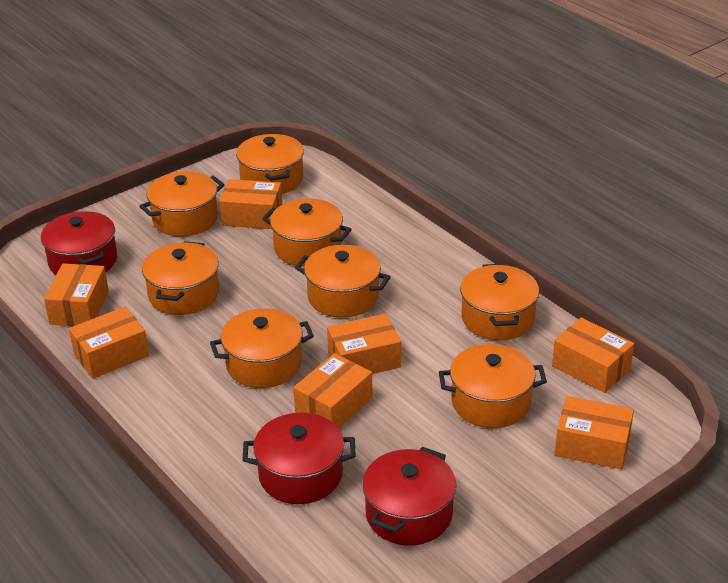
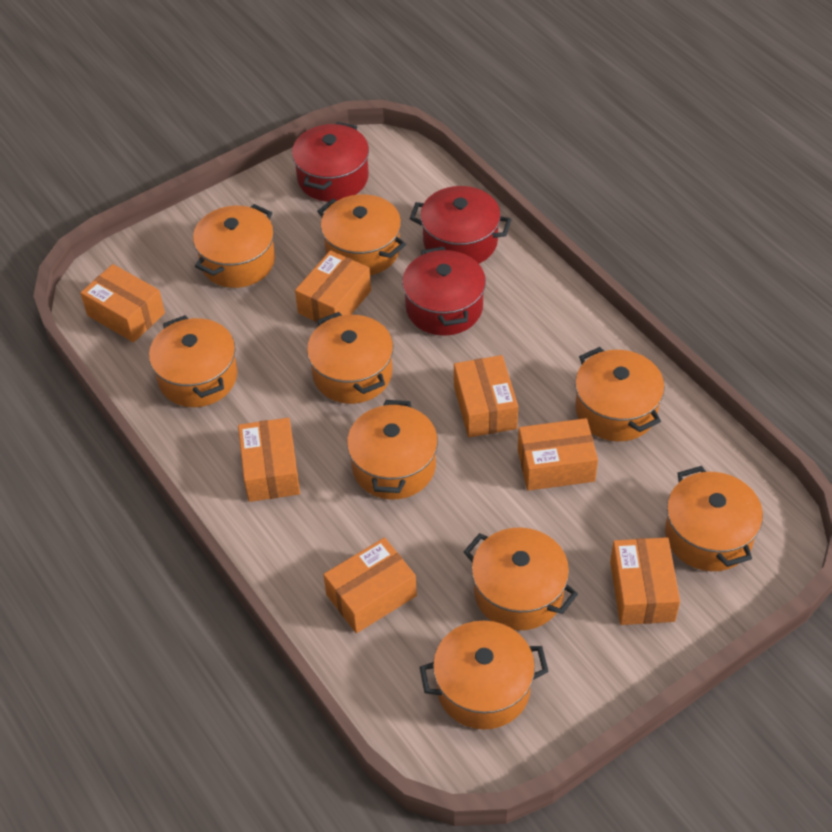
orange pot: [139,171,225,236] [142,241,219,315] [210,308,314,388] [236,134,304,194] [262,198,352,267] [295,245,391,318] [439,344,547,428] [460,264,539,340] = 8 -> [149,315,238,407] [193,204,275,288] [307,312,393,404] [317,194,406,275] [347,400,438,499] [420,621,549,730] [464,528,578,630] [575,347,665,441] [665,466,763,571] = 9

